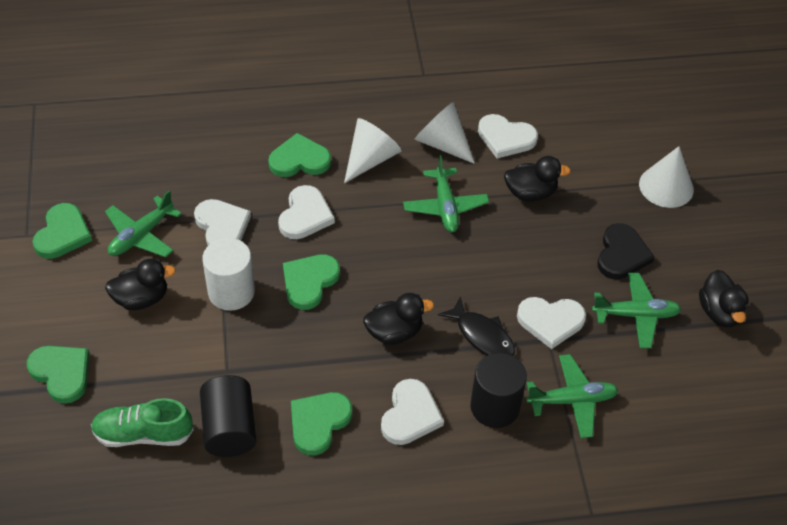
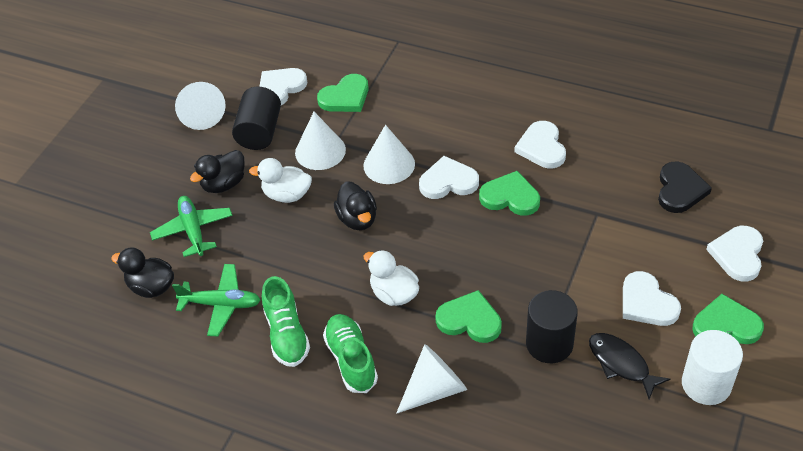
black duck: [105,259,176,310] [363,293,434,345] [504,156,571,201] [699,270,749,327] = 4 -> [111,247,174,298] [190,150,245,193] [334,181,377,230] = 3
green heart: [27,346,90,404] [32,203,92,259] [268,133,331,177] [283,254,340,310] [291,392,352,455] = 5 -> [317,74,369,112] [435,290,502,343] [479,171,540,216] [693,294,764,344] = 4
green plane: [105,190,182,257] [403,155,489,232] [526,354,619,438] [592,273,681,348] = 4 -> [150,196,233,257] [172,264,260,336] = 2
green shoe: [91,398,194,447] = 1 -> [262,276,310,367] [323,314,378,393] = 2
white cone: [344,118,402,183] [414,102,475,164] [639,146,694,208] = 3 -> [175,82,226,130] [295,112,346,170] [363,125,415,184] [396,344,467,414] = 4
white duck: none = 0 -> [249,158,312,203] [363,250,419,306] = 2

